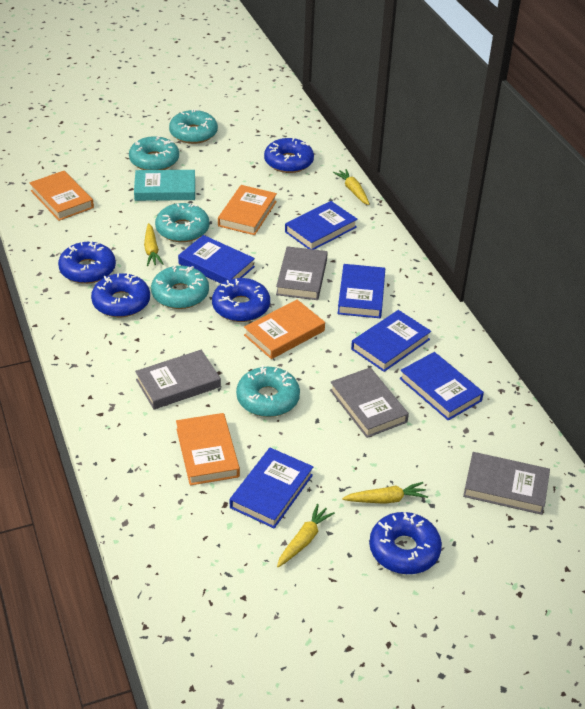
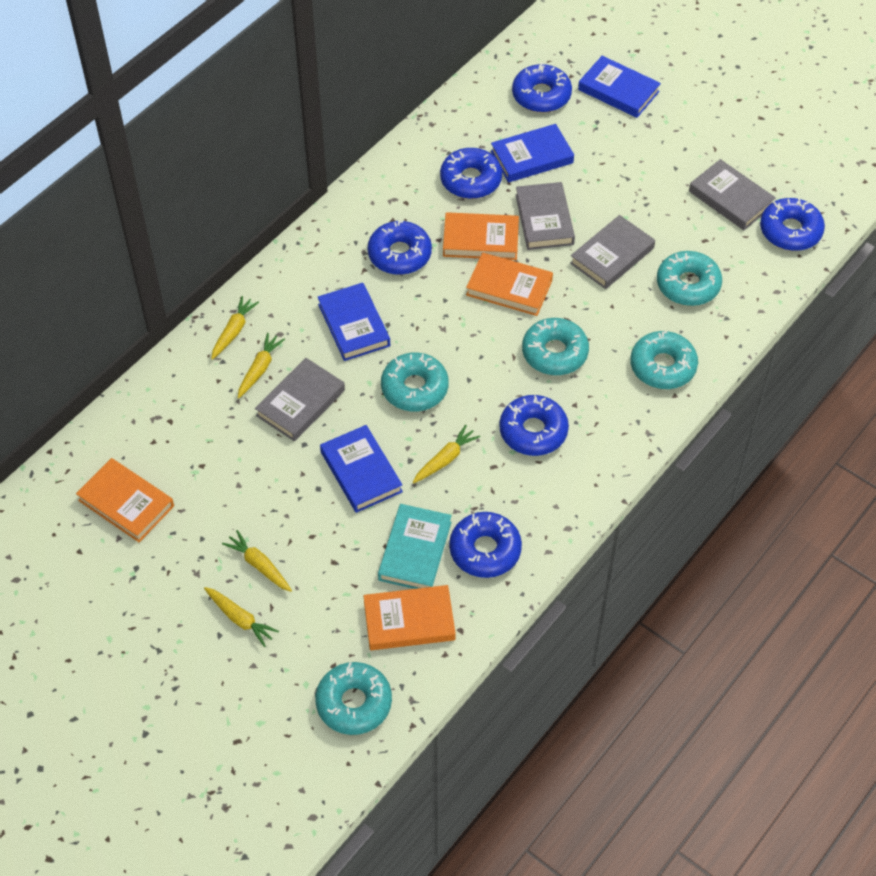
blue book: [178,235,255,284] [230,448,313,528] [285,201,358,250] [338,264,385,318] [351,310,431,372] [400,352,484,421] = 6 -> [318,283,390,361] [320,425,403,513] [491,124,574,183] [578,56,661,118] = 4
blue donut: [58,241,116,284] [91,273,150,317] [212,278,270,322] [264,138,314,173] [369,512,442,574] = 5 -> [367,221,432,275] [440,148,502,199] [449,512,522,578] [499,395,569,456] [512,63,572,113] [760,198,825,251] = 6
yellow carrot: [144,223,163,266] [277,504,335,567] [333,169,370,205] [342,482,428,504] = 4 -> [204,587,279,647] [211,296,259,360] [222,530,292,592] [238,333,285,398] [413,425,480,483] = 5

